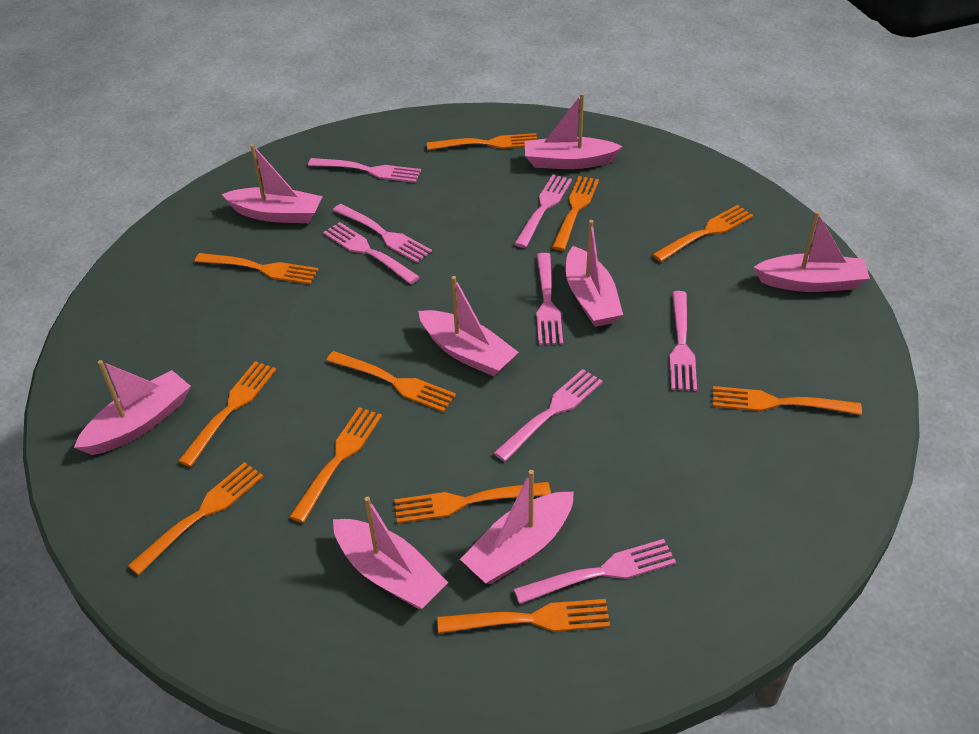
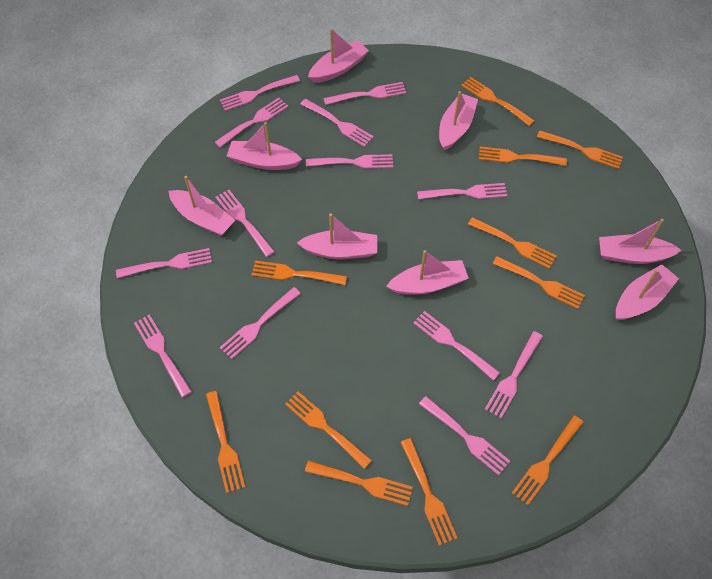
pink fork: [308,158,421,183] [323,222,420,284] [333,204,432,263] [494,369,603,462] [514,175,572,248] [514,539,676,604] [536,253,563,345] [670,291,697,391] = 8 -> [116,248,212,278] [134,314,192,397] [215,98,289,147] [215,190,275,257] [220,75,300,111] [220,287,301,359] [300,99,374,147] [306,154,393,169] [324,82,407,105] [413,311,500,381] [417,183,507,199] [419,396,510,476] [485,331,543,418] = 13

